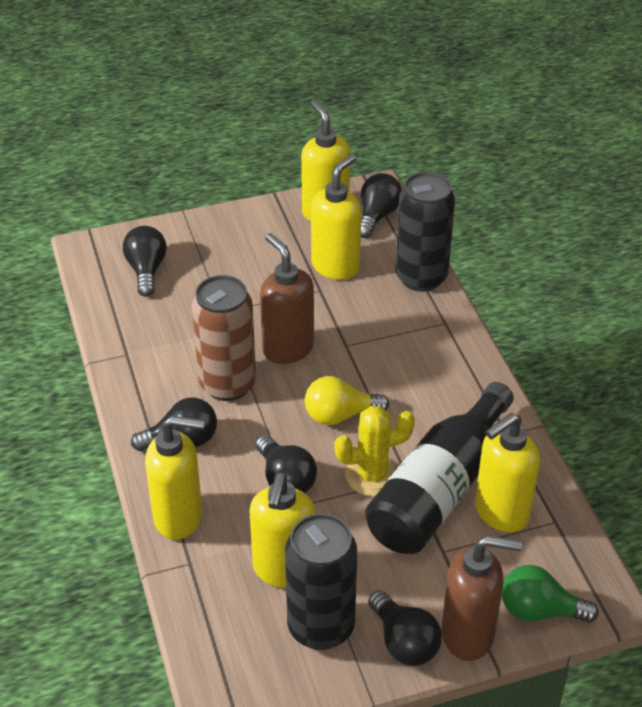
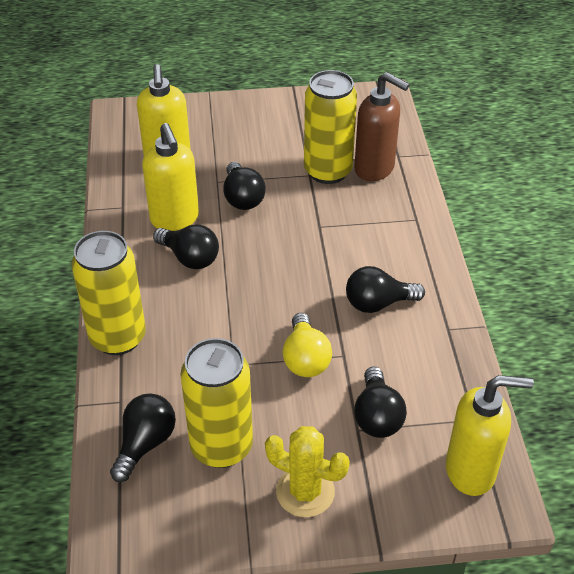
black bottle: [365,382,514,554] = 1 -> none = 0
black can: [285,513,357,650] [395,172,455,292] = 2 -> none = 0
brown can: [192,275,256,401] = 1 -> none = 0
brown soap dispenser: [260,233,314,364] [441,535,523,661] = 2 -> [354,72,410,181] = 1
green light bulb: [502,565,599,623] = 1 -> none = 0
yellow can: none = 0 -> [71,231,146,355] [180,338,253,468] [304,70,357,184] = 3
yellow soap dispenser: [145,415,205,540] [250,473,316,588] [301,100,350,221] [311,154,361,280] [475,413,540,533] = 5 -> [137,64,191,156] [142,123,199,231] [446,375,534,496] = 3

